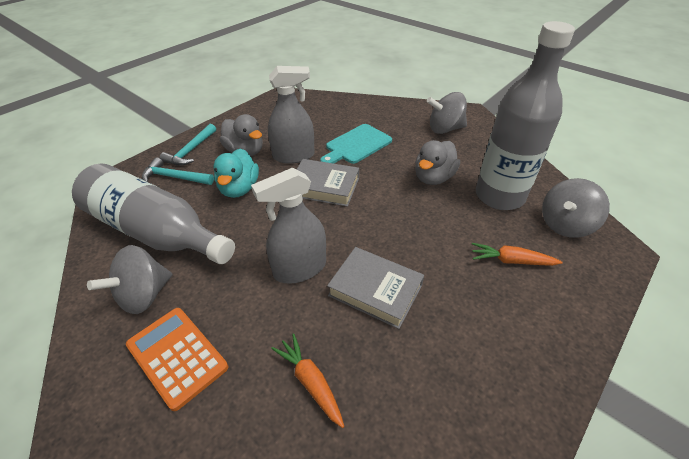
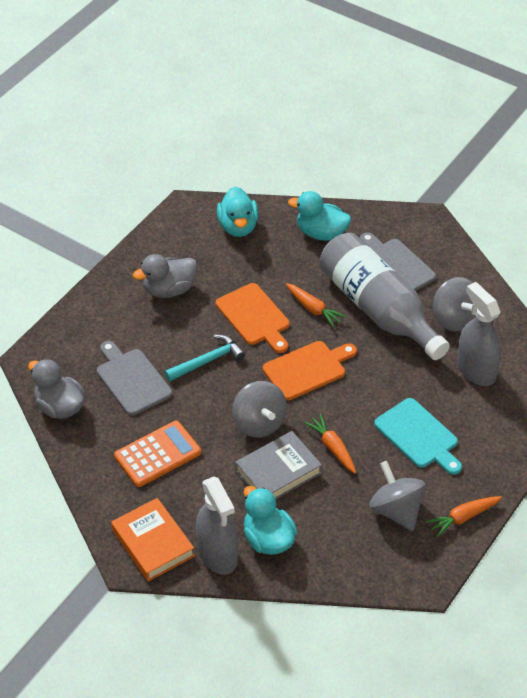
grey book: [297,159,359,207] [327,247,424,329] = 2 -> [235,431,322,499] = 1
grey bottle: [72,164,235,264] [476,21,575,210] = 2 -> [319,233,450,360] = 1
grey cutting board: none = 0 -> [97,341,172,415] [360,232,436,291] = 2
orange book: none = 0 -> [111,498,195,582] = 1
orange carrot: [271,333,345,428] [472,243,563,266] = 2 -> [286,283,346,328] [304,413,356,474] [426,496,502,537] = 3
orange cutting board: none = 0 -> [216,283,289,353] [263,341,357,400] = 2
turquoise duck: [213,148,259,198] = 1 -> [217,187,259,237] [244,486,298,555] [288,191,351,241] = 3
turquoise hammer: [142,157,214,185] [160,124,216,165] = 2 -> [165,335,245,381] = 1

